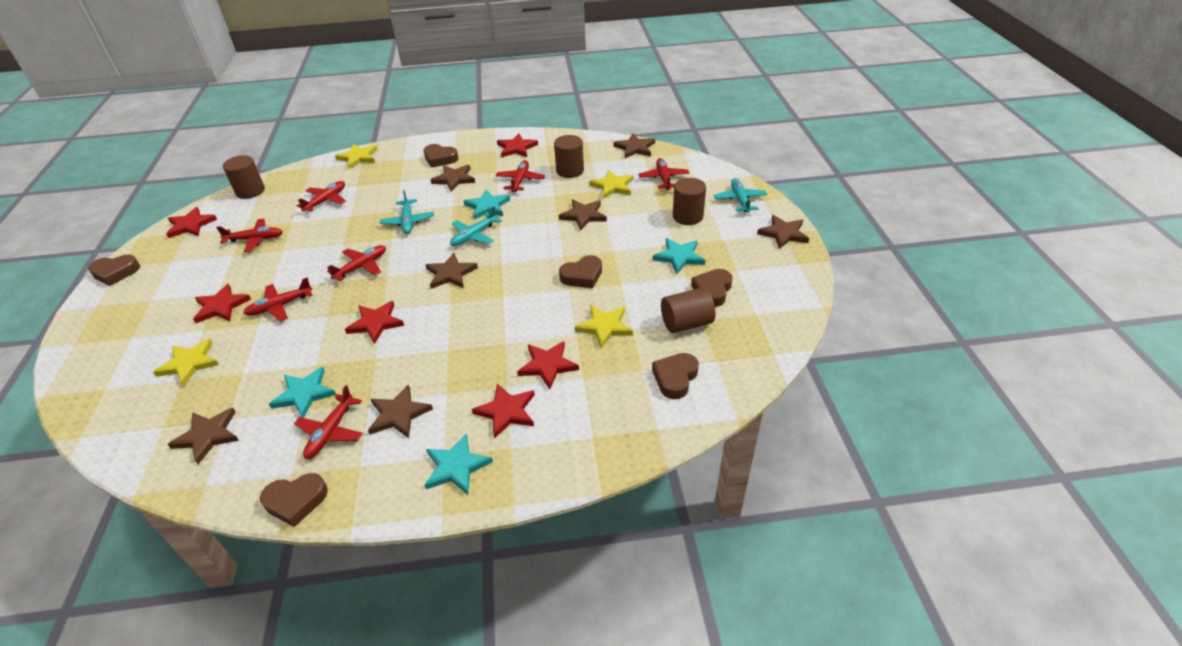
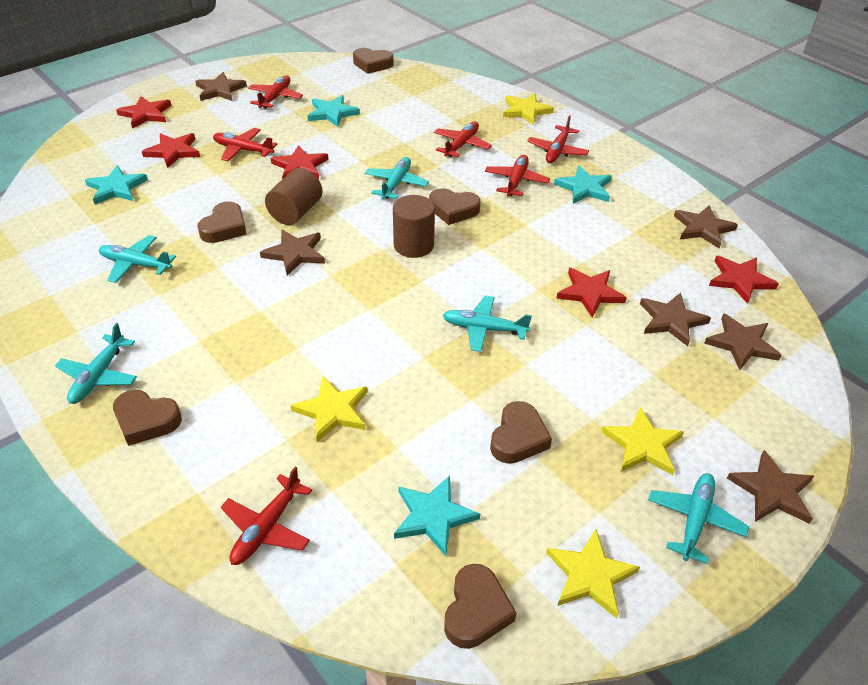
brown cylinder: [223,155,265,199] [554,135,584,178] [661,288,715,333] [673,178,706,225] = 4 -> [265,168,323,225] [393,195,435,258] = 2
brown star: [168,408,239,464] [368,384,433,438] [425,253,478,289] [431,165,475,192] [559,199,607,231] [614,133,655,158] [757,215,809,249] = 7 -> [195,72,247,101] [260,230,325,276] [640,293,711,346] [674,205,738,248] [704,313,781,370] [727,450,814,524] = 6
red plane: [216,219,283,252] [243,277,313,321] [294,385,363,459] [296,181,346,212] [327,245,386,281] [495,160,545,192] [639,158,689,190] = 7 -> [213,128,277,161] [221,467,312,565] [248,75,303,109] [434,122,492,157] [485,155,550,197] [527,115,589,163] = 6
red star: [166,207,217,238] [193,284,251,323] [345,301,404,344] [472,383,535,439] [497,133,538,157] [517,341,579,389] = 6 -> [116,96,171,129] [142,133,200,168] [271,145,328,179] [556,268,627,318] [709,256,779,304] = 5
turquoise plane: [380,190,434,234] [450,206,502,246] [714,178,767,213] = 3 -> [55,323,137,404] [99,235,176,283] [365,157,429,199] [443,295,532,352] [648,473,749,564] = 5

